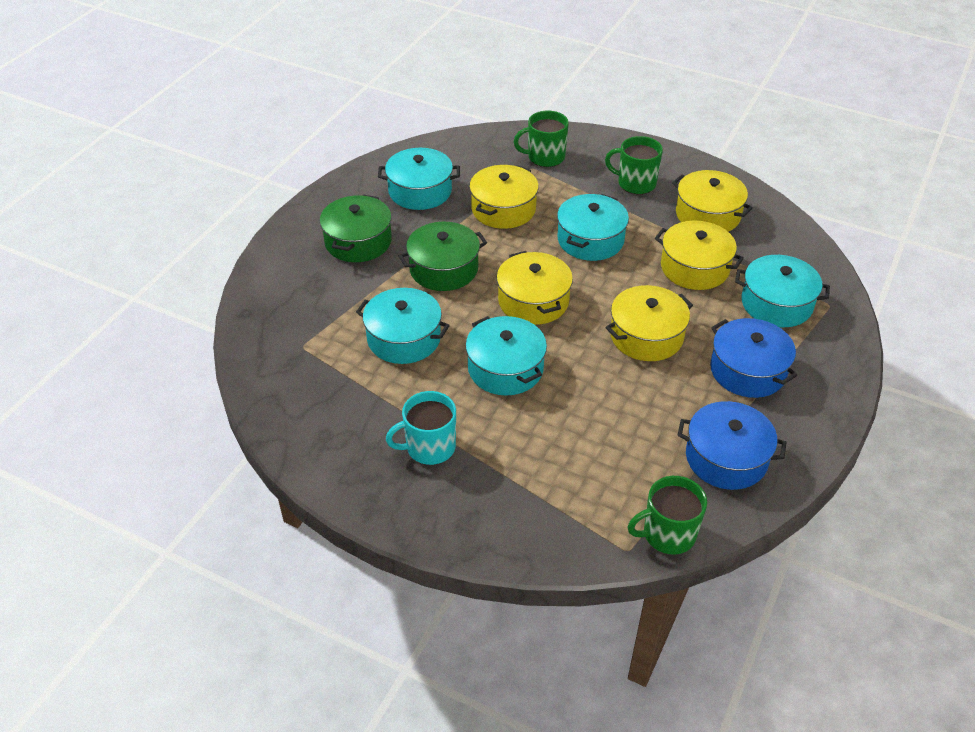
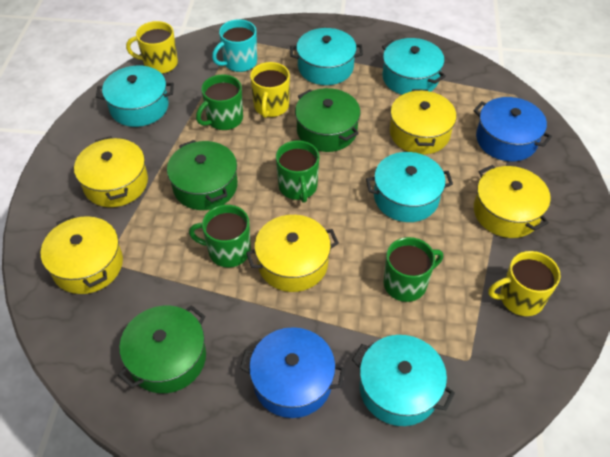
green mug: [513,111,569,167] [605,136,663,194] [628,476,707,555] = 3 -> [189,205,251,267] [196,75,243,130] [276,140,319,203] [384,237,443,302] = 4
green pot: [320,194,392,262] [399,222,487,291] = 2 -> [118,305,206,393] [167,140,238,210] [295,88,360,152] = 3
yellow mug: none = 0 -> [126,21,178,74] [250,62,290,118] [488,251,561,316] = 3

